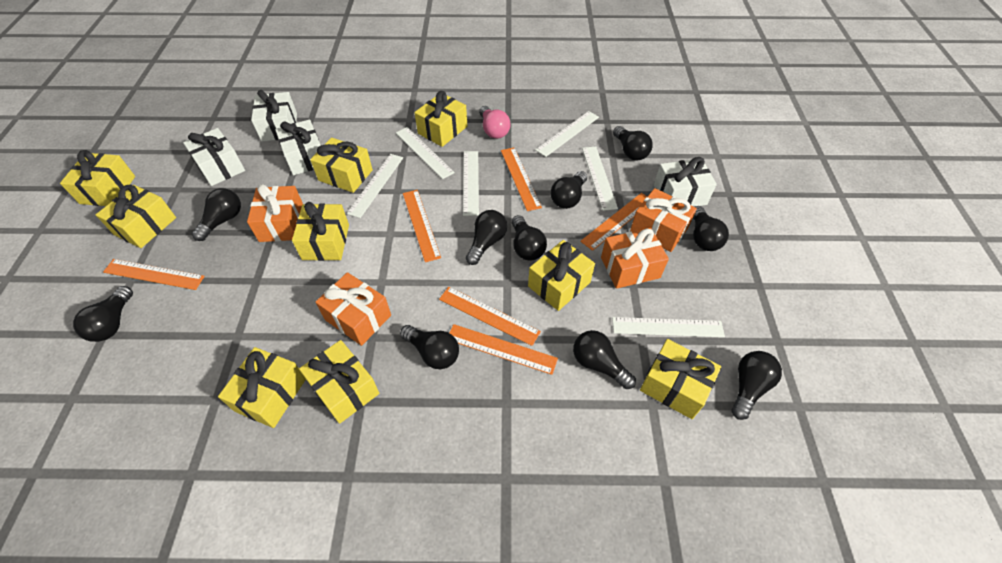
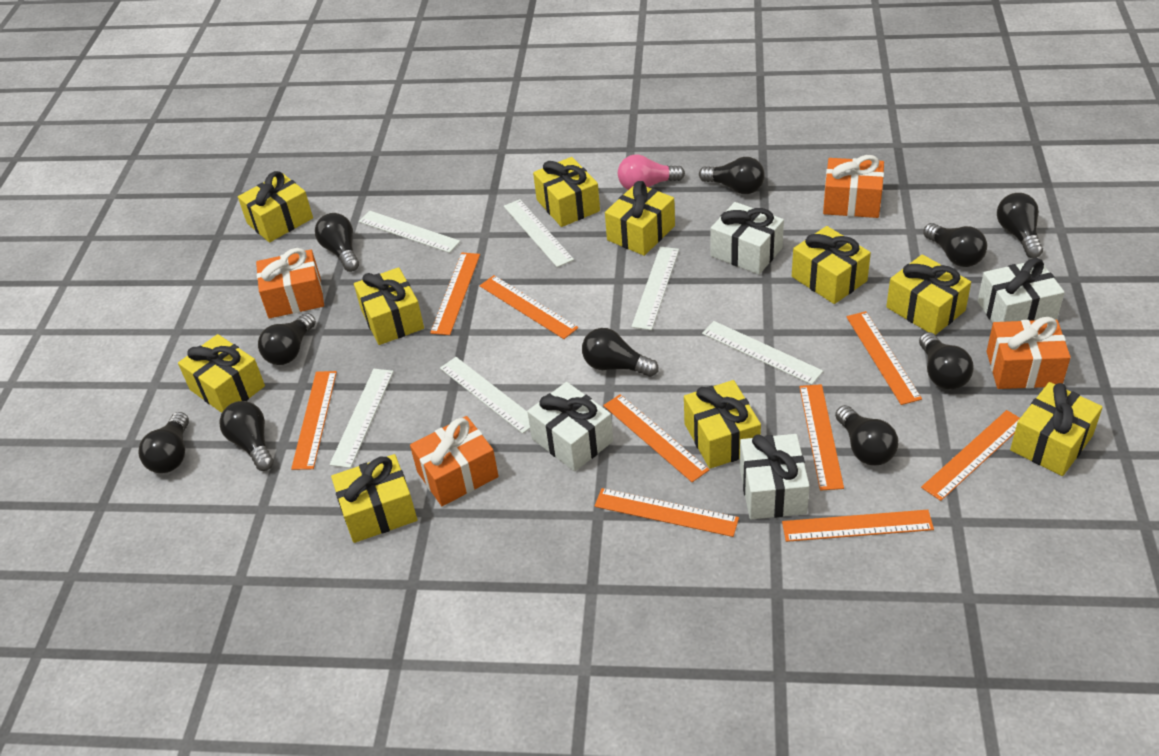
orange ruler: [103,259,205,290] [403,190,441,262] [439,287,541,346] [449,324,558,375] [501,148,542,211] [580,193,647,251] = 6 -> [291,371,337,470] [430,253,480,335] [480,275,578,339] [595,488,739,537] [603,394,709,482] [782,510,934,542] [799,384,844,491] [846,311,922,405] [921,410,1020,501] = 9
yellow gift: [60,150,135,206] [96,184,176,248] [218,347,306,428] [292,202,349,261] [299,340,380,424] [310,137,373,193] [414,91,467,147] [528,240,595,311] [640,339,721,419] = 9 -> [178,334,265,413] [238,171,313,242] [331,454,417,543] [354,267,424,345] [533,157,600,227] [605,181,675,256] [684,380,761,469] [792,226,871,304] [886,254,971,335] [1010,382,1103,476] = 10

